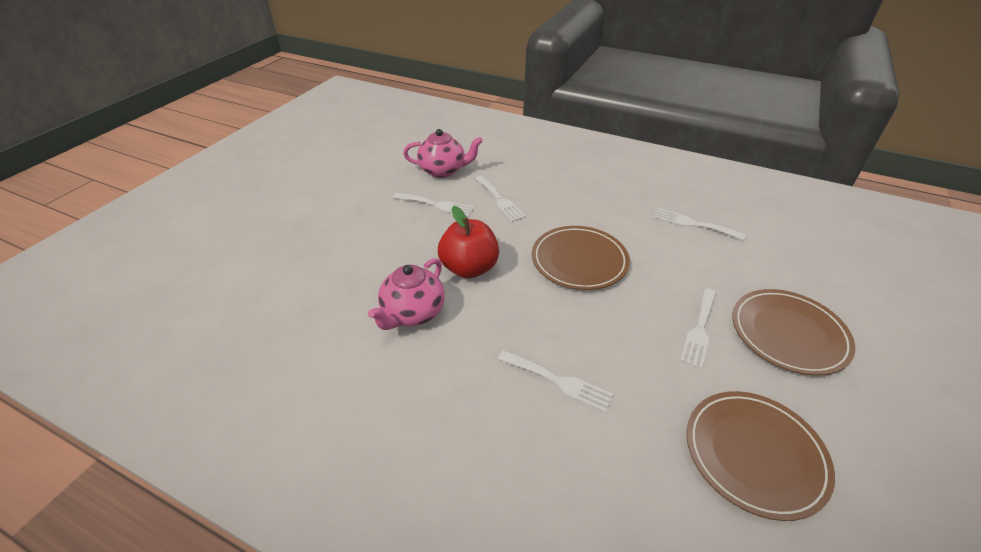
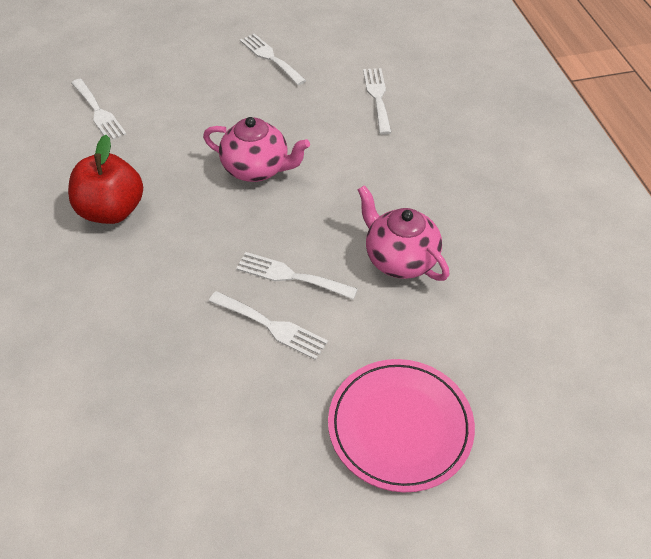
brown plate: [532,226,630,290] [687,391,835,521] [732,289,855,375] = 3 -> none = 0
pink plate: none = 0 -> [328,359,475,492] = 1

